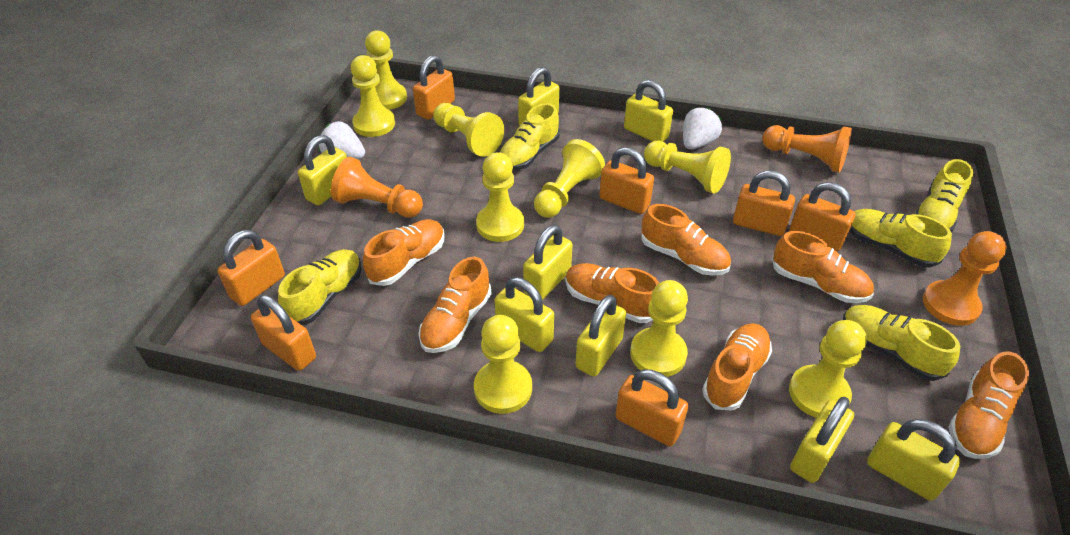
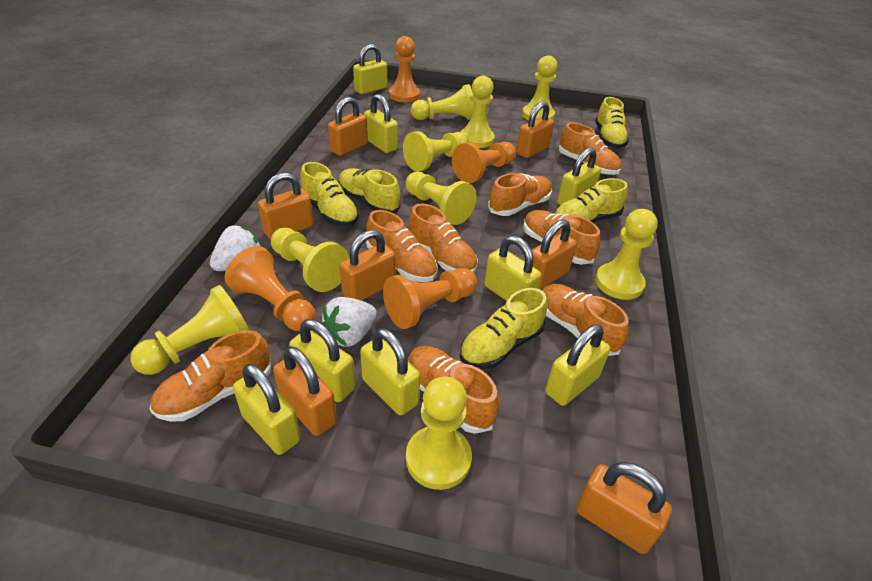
orange pawn: [331,157,423,218] [762,125,852,173] [923,231,1006,326] = 3 -> [225,246,316,331] [383,268,477,329] [389,36,420,102] [452,142,516,183] = 4
orange shoe: [363,219,444,286] [419,257,491,353] [565,263,659,323] [641,204,731,276] [702,323,772,411] [772,231,874,303] [948,352,1029,459] = 7 -> [150,330,271,422] [366,210,437,282] [408,346,499,434] [409,204,478,273] [488,173,552,216] [523,210,600,265] [542,284,629,356] [559,122,621,175] = 8

